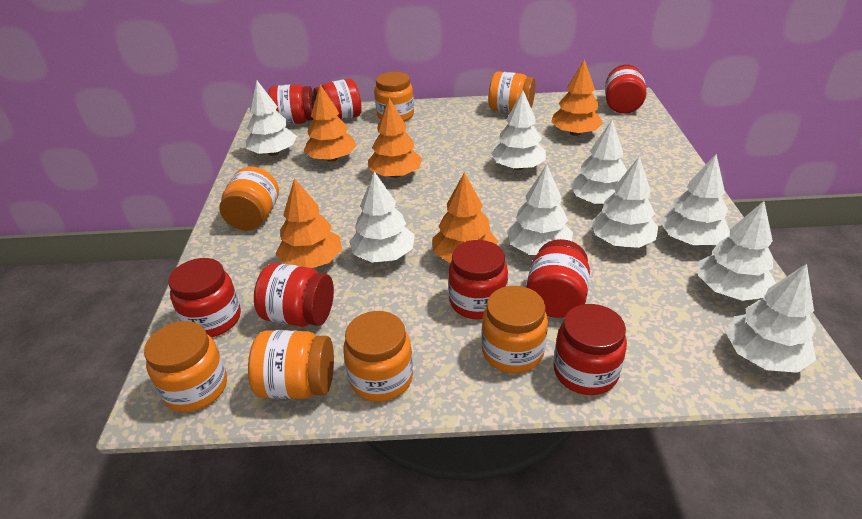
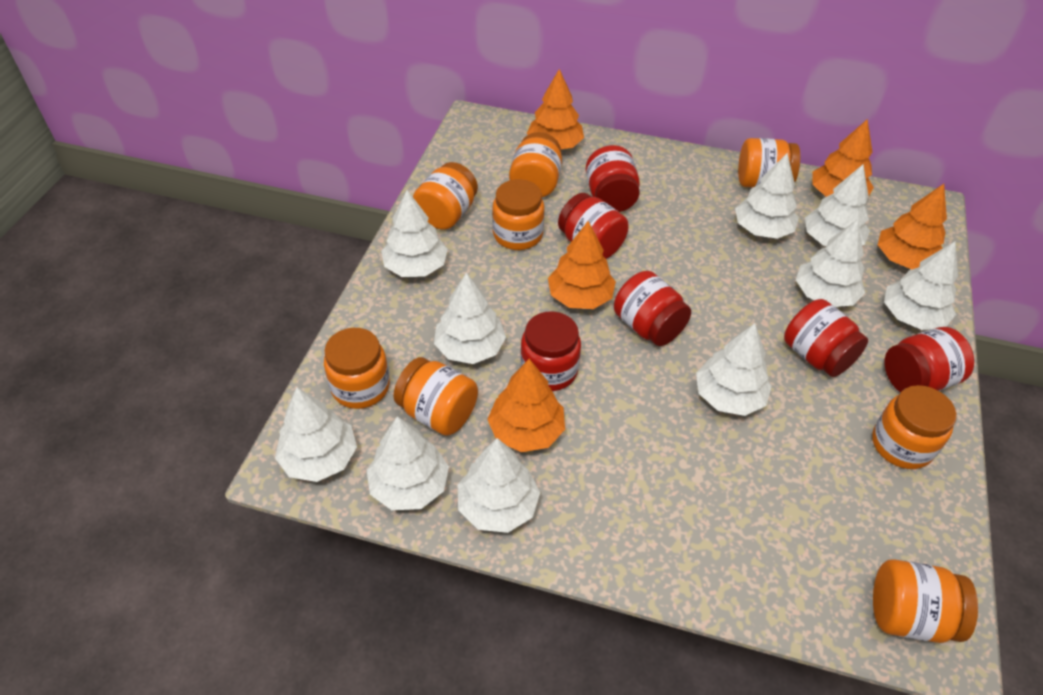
orange jar: [144,321,227,412] [219,167,279,230] [248,330,334,399] [343,311,413,402] [374,72,414,122] [481,286,548,373] [488,71,536,112] = 7 -> [324,328,390,409] [394,357,478,436] [413,162,478,230] [492,179,544,250] [509,132,562,197] [738,138,800,188] [872,385,957,469] [873,559,978,643] = 8
red jar: [168,258,241,337] [254,263,334,327] [268,84,315,125] [313,79,362,120] [448,240,508,319] [526,239,590,318] [553,304,627,395] [605,65,646,114] = 8 -> [520,311,581,391] [558,193,629,259] [586,145,640,212] [614,271,691,346] [784,299,868,377] [885,327,974,392] = 6
white tree: [246,80,297,156] [350,171,415,263] [491,91,546,170] [507,164,573,255] [570,120,627,205] [591,156,658,248] [660,154,730,245] [698,201,776,301] [726,264,816,373] = 9 -> [275,387,357,482] [367,416,449,510] [381,190,448,277] [434,272,506,364] [458,438,540,533] [696,323,772,416] [735,153,799,239] [796,219,865,307] [805,165,870,246] [884,241,958,330] = 10

